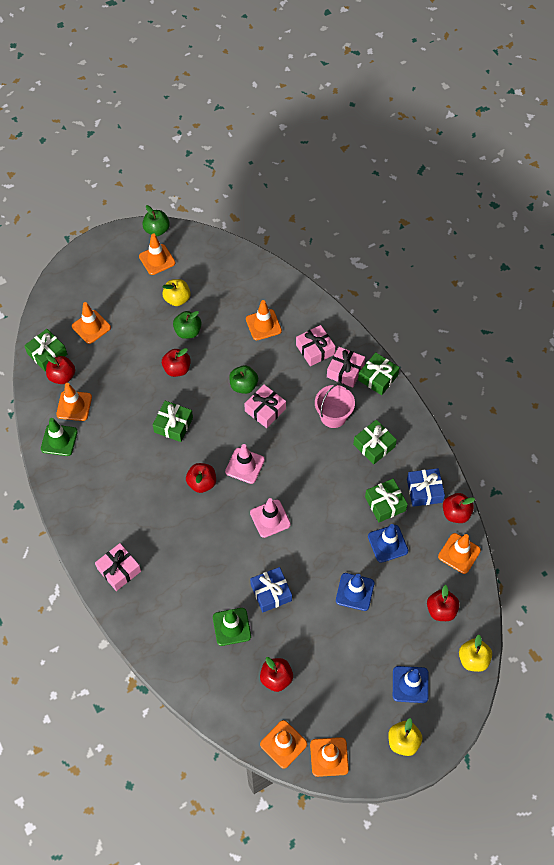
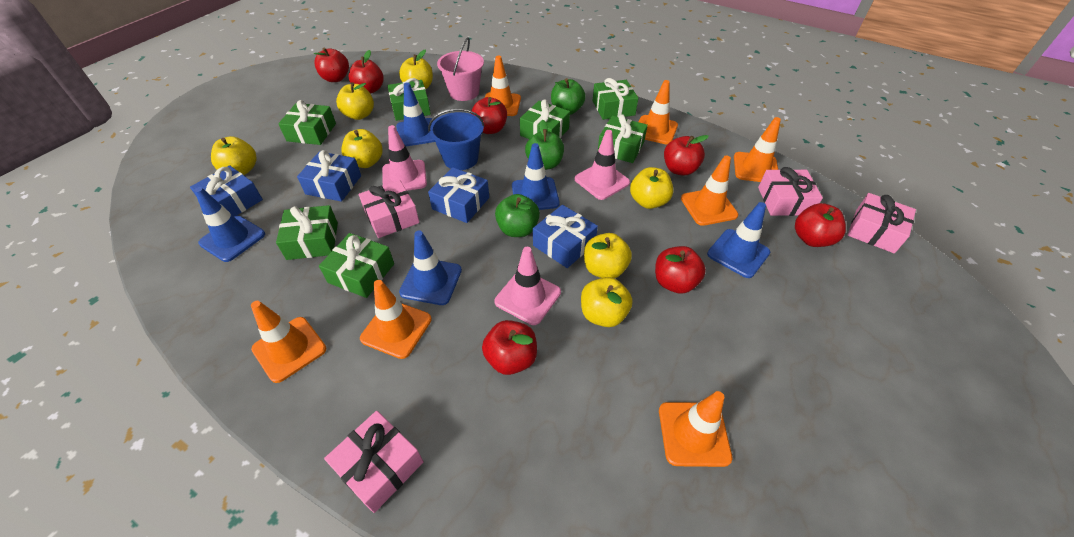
blue bucket: none = 0 -> [428,108,485,170] = 1
blue gift: [250,567,292,613] [407,468,445,507] = 2 -> [190,165,263,216] [297,150,361,202] [428,167,489,223] [533,205,598,268] = 4
blue traffic cone: [336,573,374,611] [368,524,408,563] [393,666,429,703] = 3 -> [194,187,265,262] [396,82,435,146] [399,230,462,305] [512,143,560,210] [707,202,770,278] = 5
green gift: [24,329,67,371] [153,401,193,442] [353,420,397,465] [358,352,400,395] [365,479,408,522] = 5 -> [276,205,338,260] [278,100,336,145] [319,233,394,298] [387,78,431,121] [520,100,570,139] [592,78,638,120] [598,114,648,163] = 7
green traffic cone: [41,418,78,456] [213,608,251,646] = 2 -> none = 0
pink traffic cone: [225,444,265,484] [250,498,291,538] = 2 -> [382,125,427,191] [494,247,561,325] [575,130,630,200] = 3
red apple: [46,355,75,384] [162,348,191,377] [186,463,216,493] [260,657,293,692] [427,585,460,621] [443,493,475,523] = 6 -> [314,47,349,82] [349,50,384,94] [471,97,507,134] [482,320,537,375] [655,246,706,294] [664,135,709,176] [795,203,846,247] = 7
yellow apple: [162,279,191,306] [388,718,423,756] [459,635,492,672] = 3 -> [211,136,257,175] [336,82,374,120] [341,129,383,168] [399,50,433,89] [581,277,632,327] [584,233,632,278] [630,167,673,209] = 7

